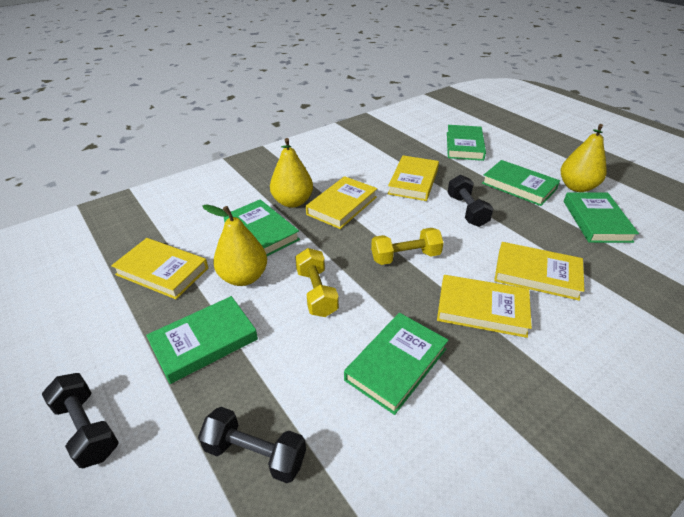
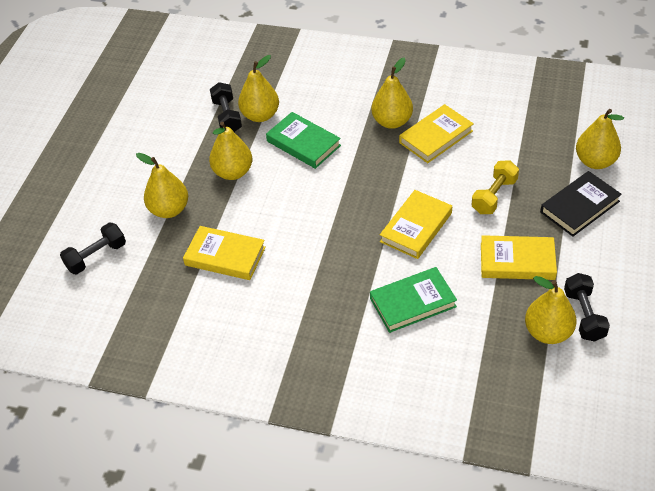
black book: none = 0 -> [540,171,622,237] = 1
green book: [146,296,258,384] [224,199,300,256] [344,313,448,415] [447,125,486,161] [482,160,560,206] [564,192,639,243] = 6 -> [266,112,341,169] [370,267,457,333] = 2
yellow book: [111,238,208,299] [306,176,377,229] [388,155,439,201] [437,275,532,338] [494,242,584,301] = 5 -> [183,226,266,280] [380,190,452,259] [399,104,474,163] [481,235,557,280] = 4
yellow dumbbell: [295,248,339,317] [371,228,444,265] = 2 -> [471,160,519,214] = 1
yellow pear: [202,205,267,286] [270,138,313,208] [561,124,607,192] = 3 -> [136,153,188,218] [209,122,252,180] [238,55,279,122] [371,58,413,129] [525,276,577,344] [576,109,624,169] = 6

